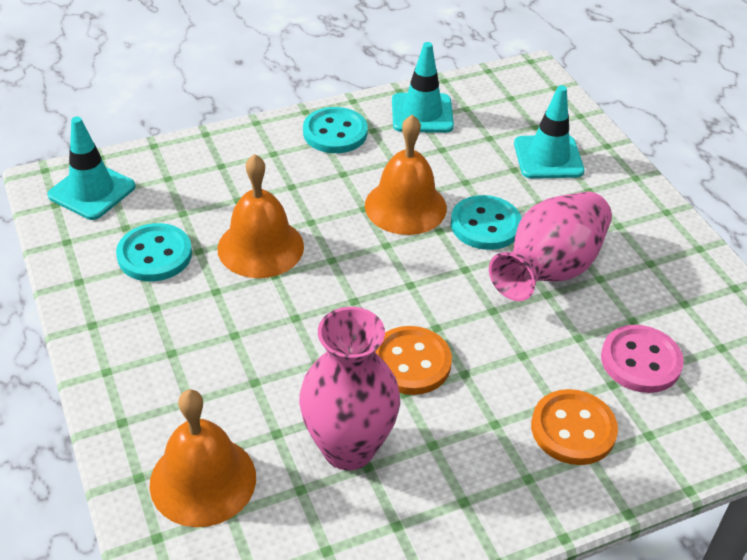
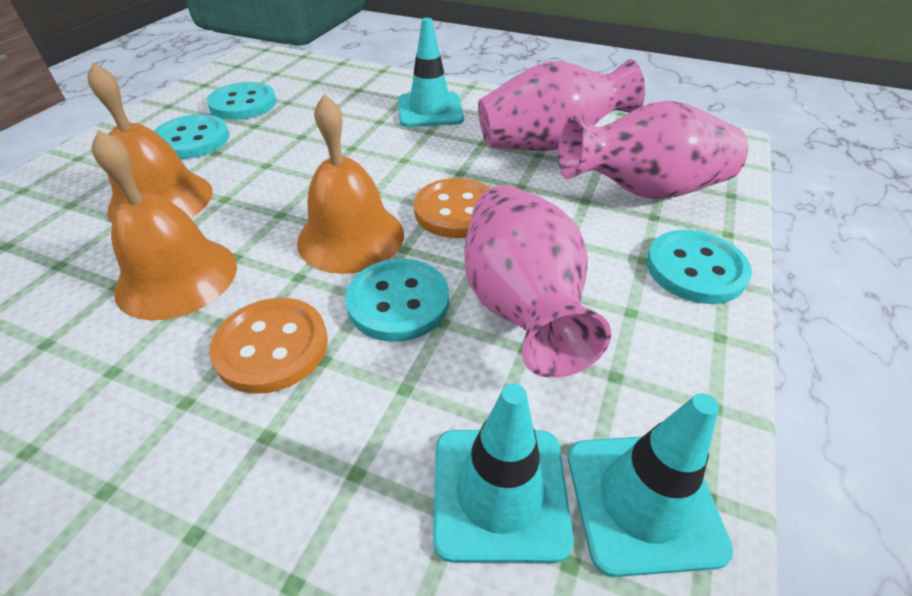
pink button: [601,325,684,393] = 1 -> none = 0
pink vase: [299,307,400,470] [489,191,612,301] = 2 -> [464,185,611,378] [478,59,645,151] [558,101,748,200] = 3
turquoise button: [116,223,192,282] [303,107,368,153] [451,195,522,250] = 3 -> [154,114,230,159] [207,82,276,120] [345,259,449,342] [647,230,752,304] = 4

